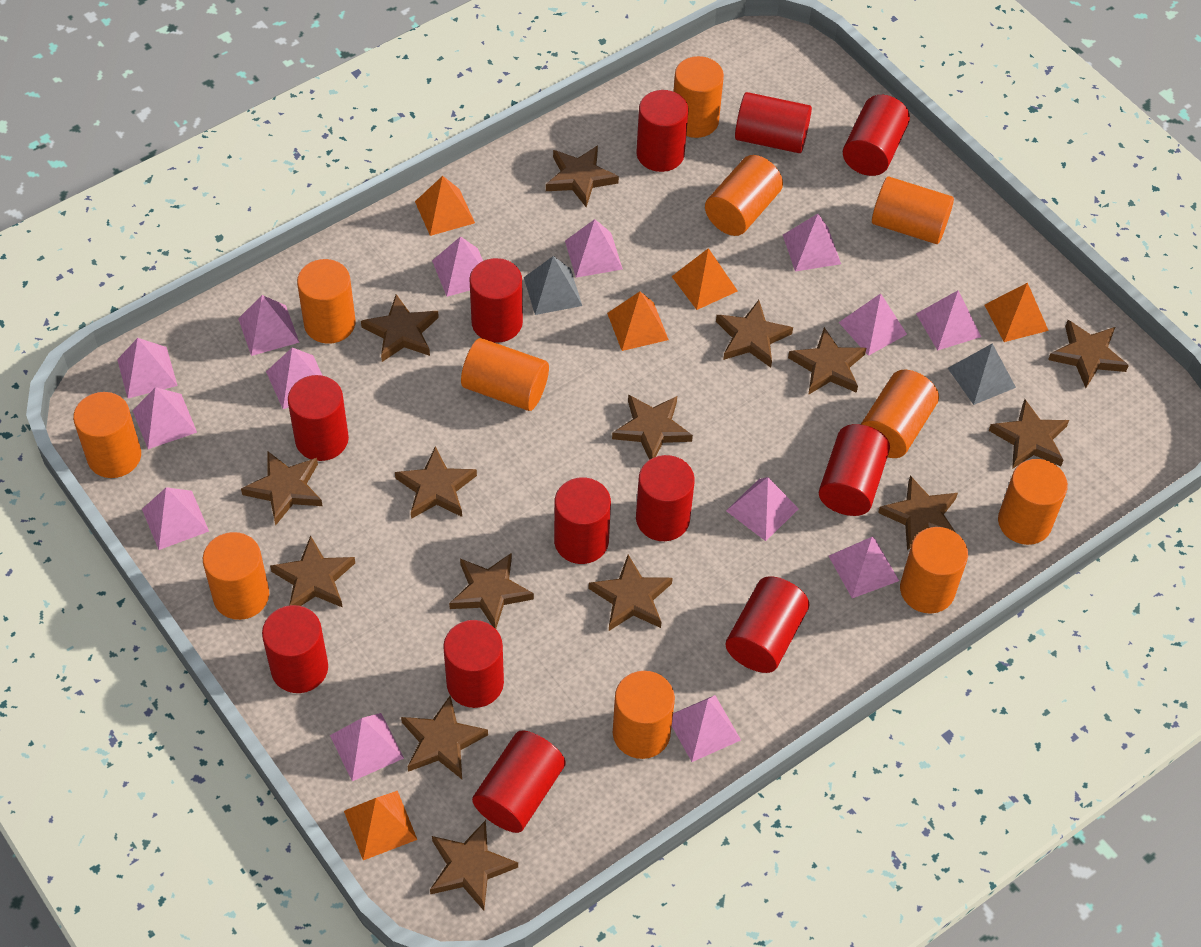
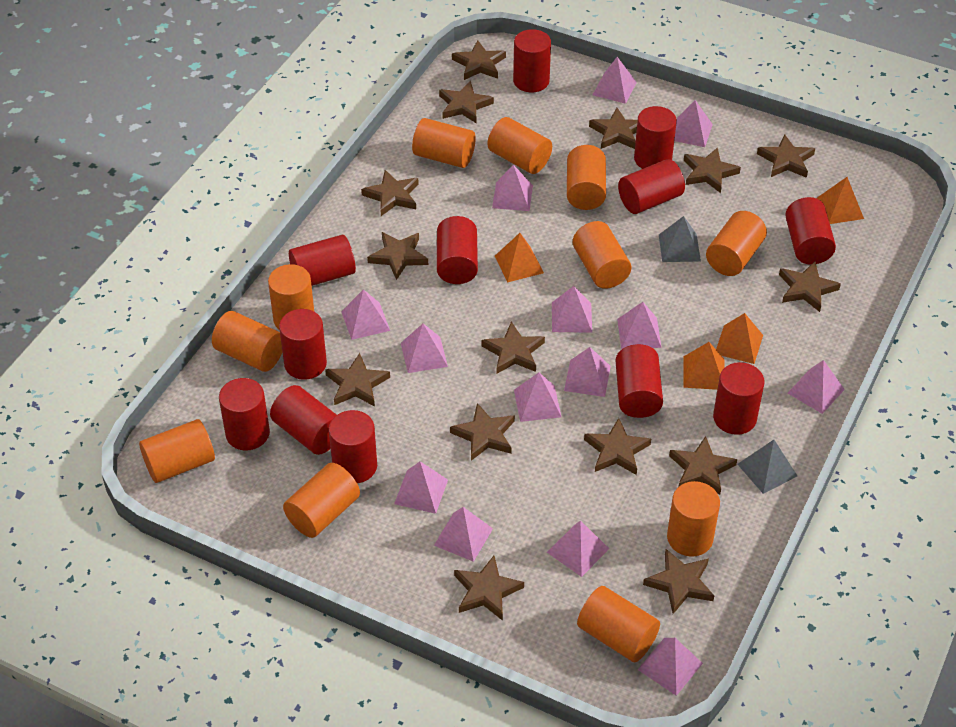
orange pyramid: [344,791,417,860] [415,176,475,236] [607,291,669,351] [671,248,738,310] [984,283,1049,342] = 5 -> [495,233,544,282] [684,342,725,390] [716,313,763,364] [816,177,864,224] = 4

